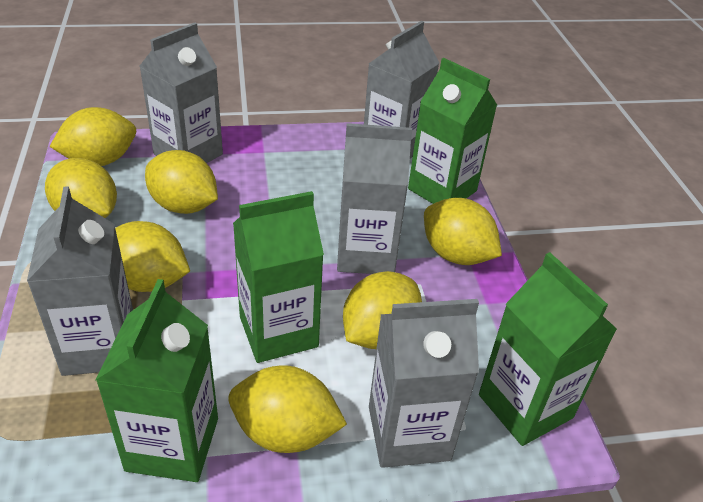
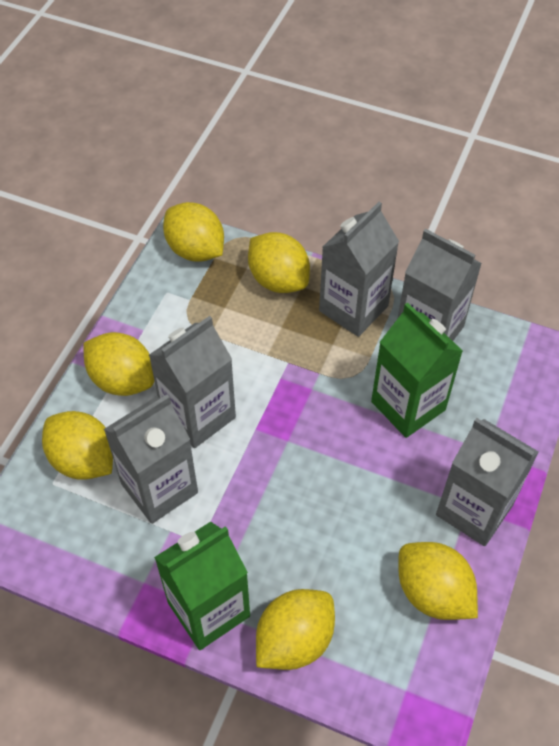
green carton: [96,279,218,482] [233,191,324,363] [408,58,497,204] [479,252,617,446] = 4 -> [154,522,250,650] [371,302,463,438] = 2
yellow lemon: [45,158,117,218] [50,107,136,166] [115,221,190,292] [145,150,218,214] [228,365,347,453] [343,271,422,349] [424,198,502,265] = 7 -> [42,411,113,479] [83,332,154,396] [163,202,224,262] [248,232,310,293] [256,589,335,670] [398,542,478,620] = 6

